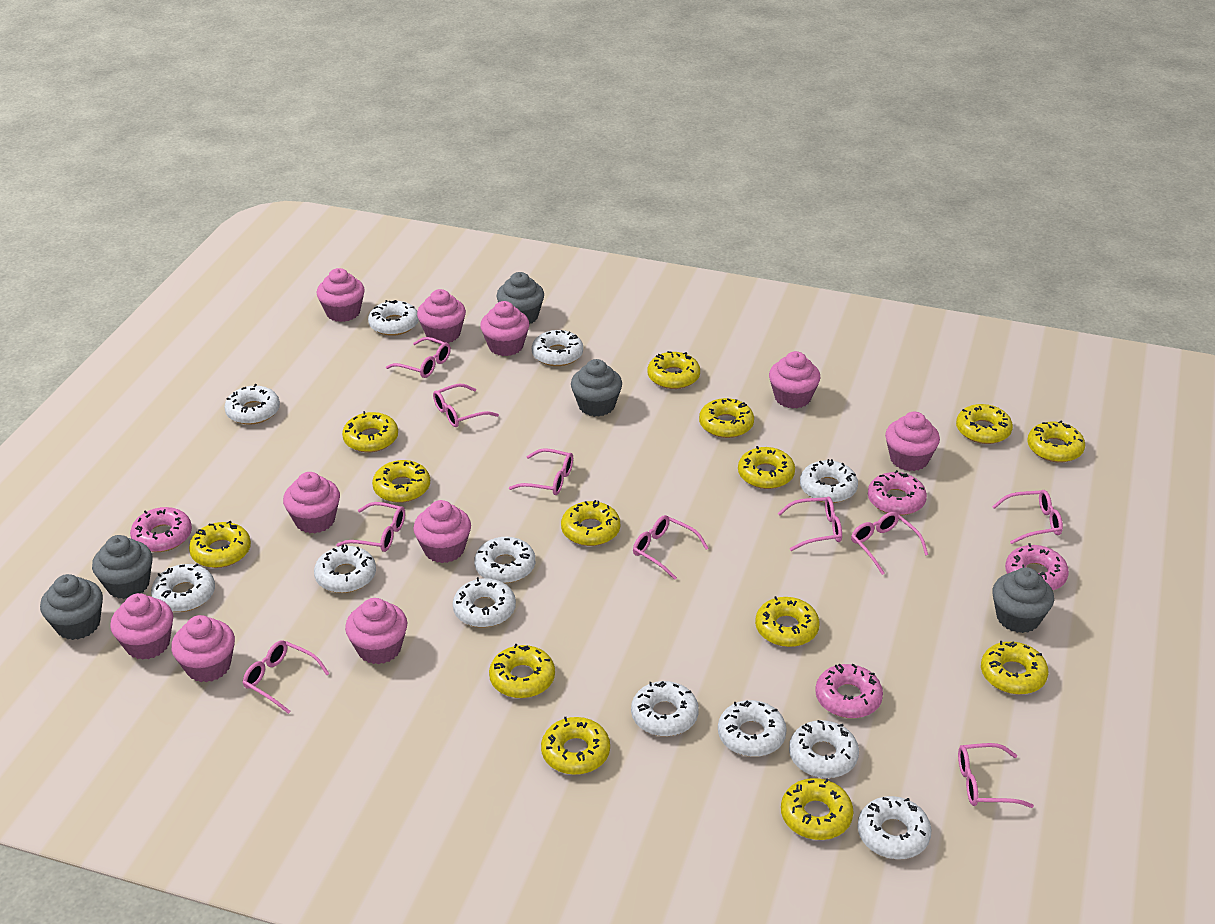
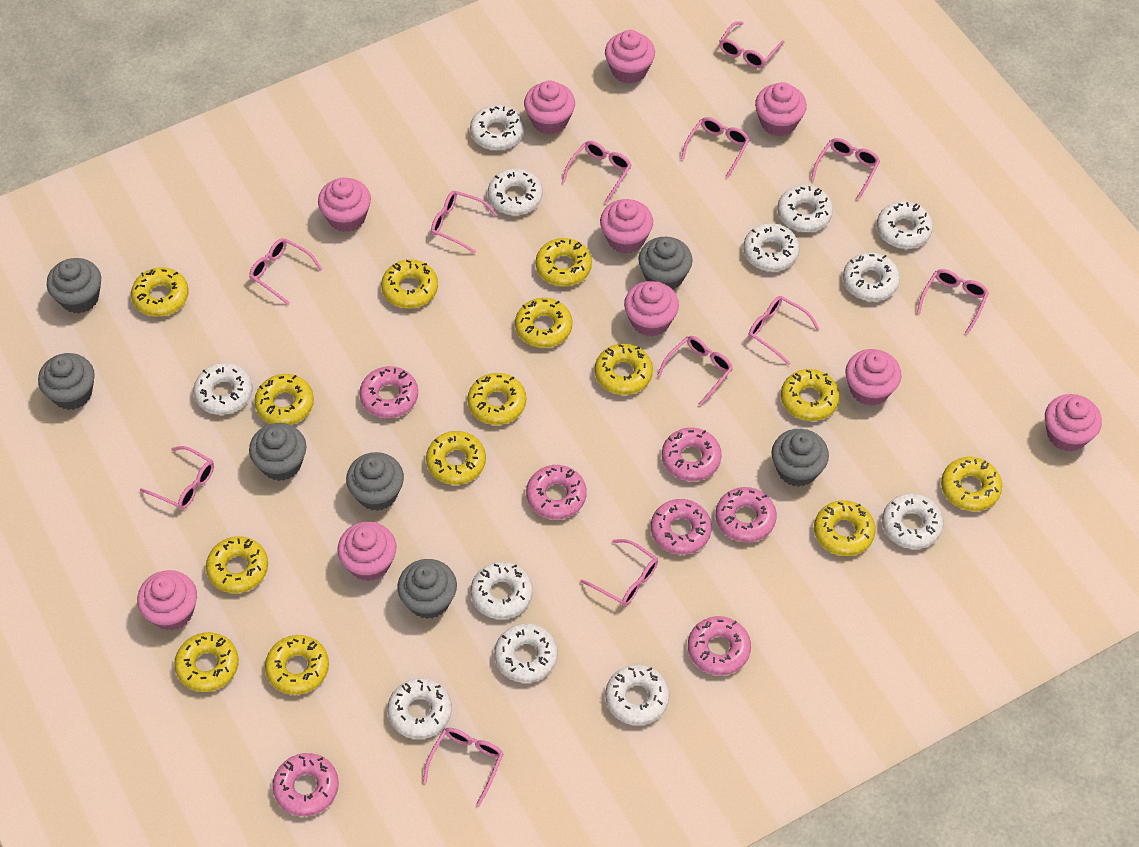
grey cupcake: [40,574,103,640] [92,535,153,599] [496,272,544,324] [571,359,622,417] [992,567,1054,633] = 5 -> [38,353,95,410] [47,258,101,313] [249,423,306,481] [346,452,404,511] [397,559,457,619] [638,237,693,290] [771,429,829,487] = 7
pink donut: [130,507,192,552] [815,664,883,718] [868,470,927,515] [1005,543,1069,590] = 4 -> [272,753,339,816] [359,366,418,418] [526,465,587,519] [651,499,712,555] [662,428,722,481] [688,616,751,675] [716,487,776,543] = 7
pink glasses: [243,640,330,714] [336,502,405,552] [386,337,451,378] [433,384,499,427] [509,448,573,495] [633,515,708,580] [778,497,842,551] [851,512,928,575] [958,743,1034,808] [992,490,1063,544] = 10 -> [140,446,214,509] [249,238,323,305] [423,728,503,806] [431,191,497,254] [562,141,631,203] [580,539,658,606] [657,336,733,406] [681,117,750,178] [719,21,785,68] [749,296,820,365] [811,138,880,200] [917,269,989,334] = 12

